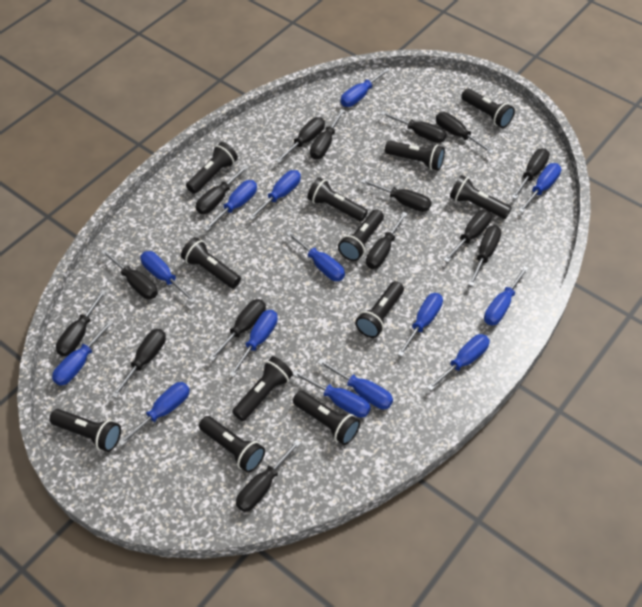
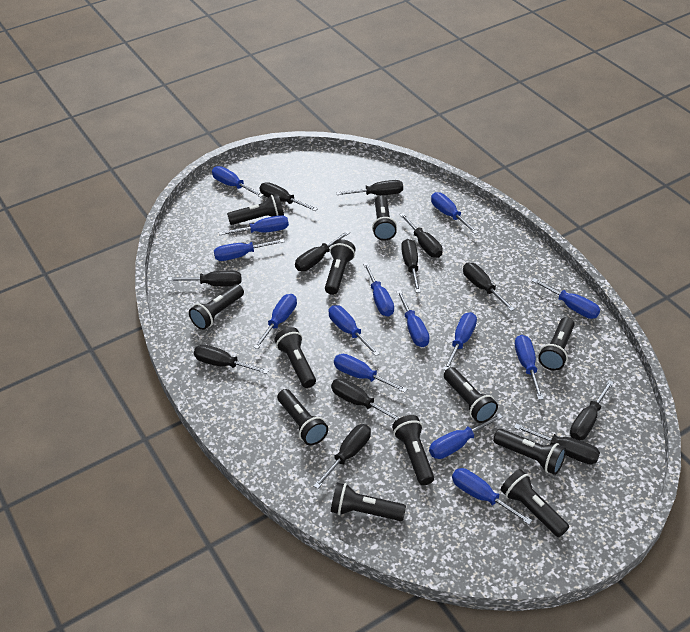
black screwdriver: [56,289,107,356] [101,249,158,299] [111,329,166,398] [196,165,249,214] [209,299,266,361] [236,439,301,512] [276,117,325,163] [310,109,345,160] [361,179,432,212] [366,212,408,269] [381,111,447,143] [436,112,494,154] [444,210,492,262] [468,225,502,286] [512,148,550,199] = 15 -> [167,270,241,286] [194,345,269,374] [259,182,318,211] [295,231,350,271] [313,424,371,489] [331,378,401,420] [336,180,403,195] [399,213,443,258] [401,239,421,293] [463,263,515,311] [514,424,600,464] [570,380,614,440] = 12

